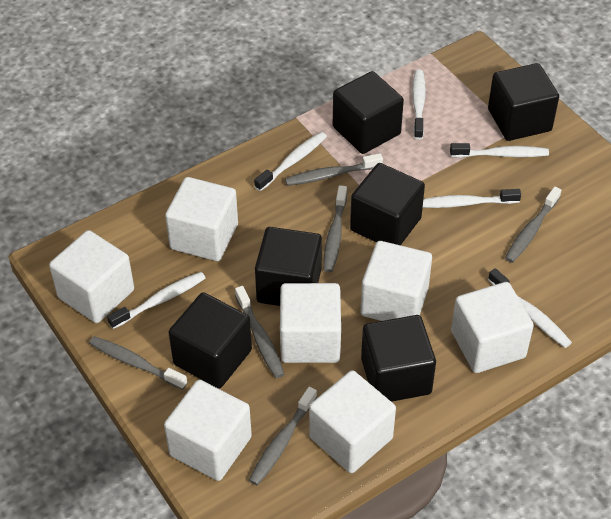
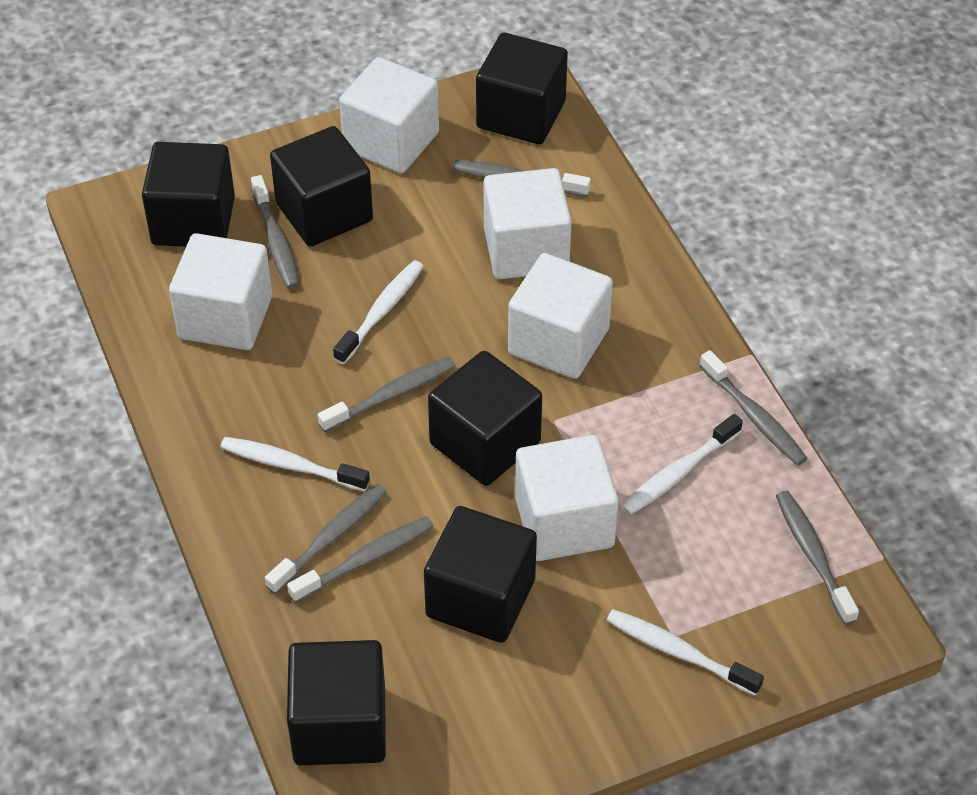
grey toothbrush: [89,336,187,390] [235,286,285,378] [249,387,317,485] [285,153,383,186] [323,185,347,272] [505,186,561,263] = 6 -> [251,175,299,289] [265,484,387,594] [287,516,434,603] [318,357,455,432] [452,160,591,197] [700,350,808,466] [776,491,859,625] = 7
white cube: [49,230,134,323] [164,380,252,481] [165,177,238,261] [280,283,341,363] [309,370,396,473] [360,241,432,321] [451,282,534,373] = 7 -> [169,233,272,350] [339,57,439,173] [484,168,572,279] [508,253,613,379] [515,435,619,561] = 5
white toothbrush: [107,272,206,329] [254,132,327,191] [412,69,426,140] [423,189,521,208] [450,143,549,158] [488,268,572,348] = 6 -> [220,437,370,491] [333,260,424,364] [606,609,764,696] [621,414,743,515] = 4

